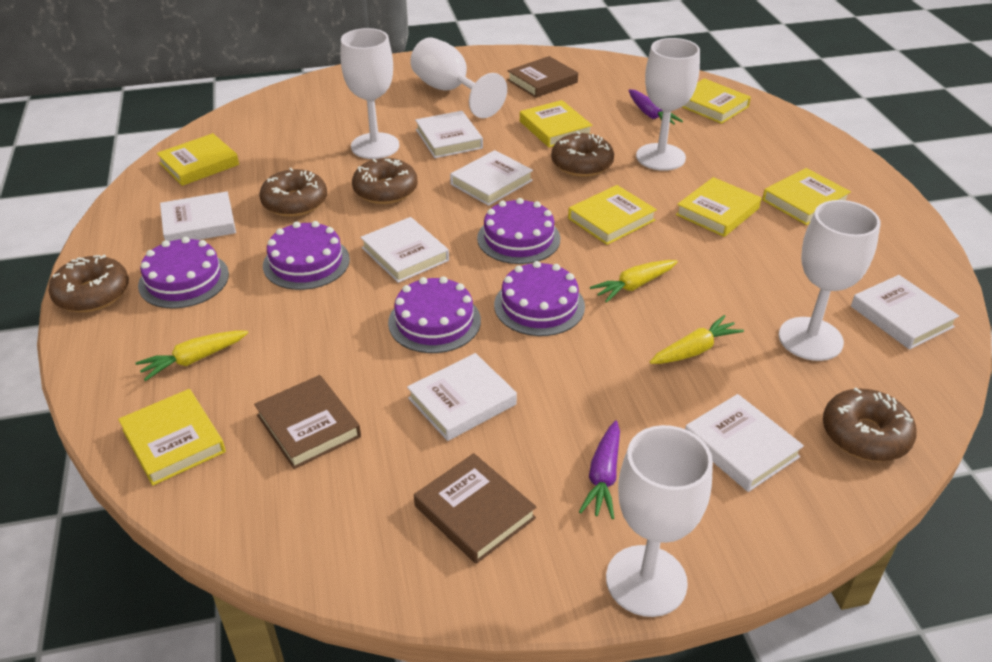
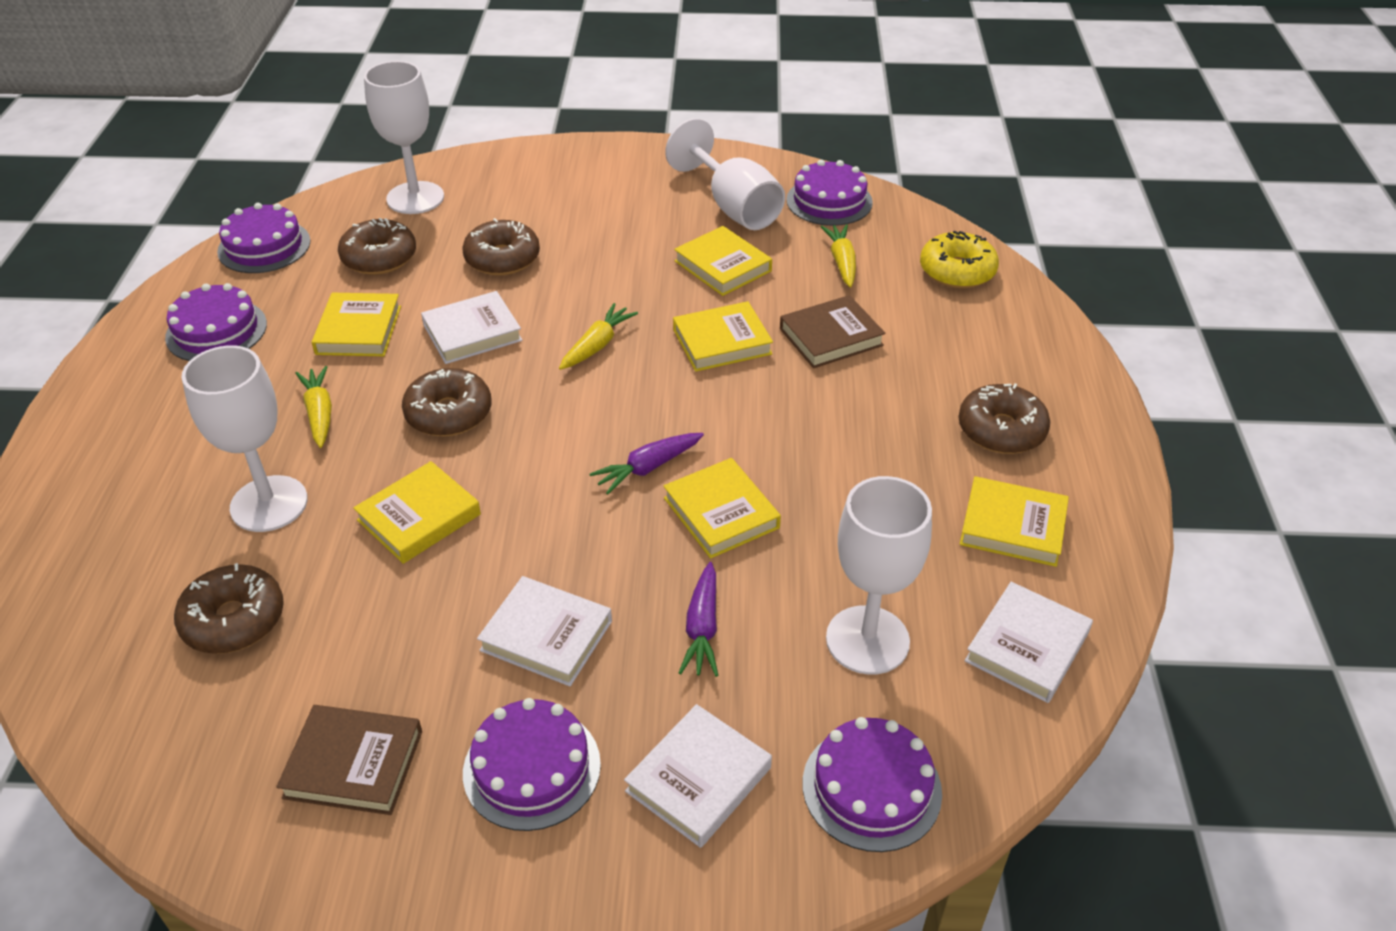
brown book: [254,375,361,469] [414,453,536,564] [508,56,578,98] = 3 -> [276,705,422,815] [780,295,885,368] = 2
white book: [160,191,236,242] [360,217,449,283] [407,353,517,441] [415,111,483,158] [450,150,533,206] [685,394,804,492] [851,275,959,350] = 7 -> [421,291,522,364] [477,576,612,686] [624,704,772,848] [964,582,1093,703] = 4
white goblet: [340,28,399,159] [410,37,507,118] [606,425,713,617] [636,38,700,171] [779,200,880,361] = 5 -> [182,345,308,532] [364,61,444,214] [665,118,785,230] [826,476,932,675] = 4
yellow book: [118,389,226,486] [157,133,239,186] [520,100,593,147] [568,185,657,245] [676,177,761,237] [682,78,751,124] [762,168,851,225] = 7 -> [312,293,401,356] [353,461,481,564] [664,458,781,559] [673,301,773,372] [674,226,772,296] [960,476,1069,567] = 6
yellow donut: none = 0 -> [920,231,999,289] = 1

